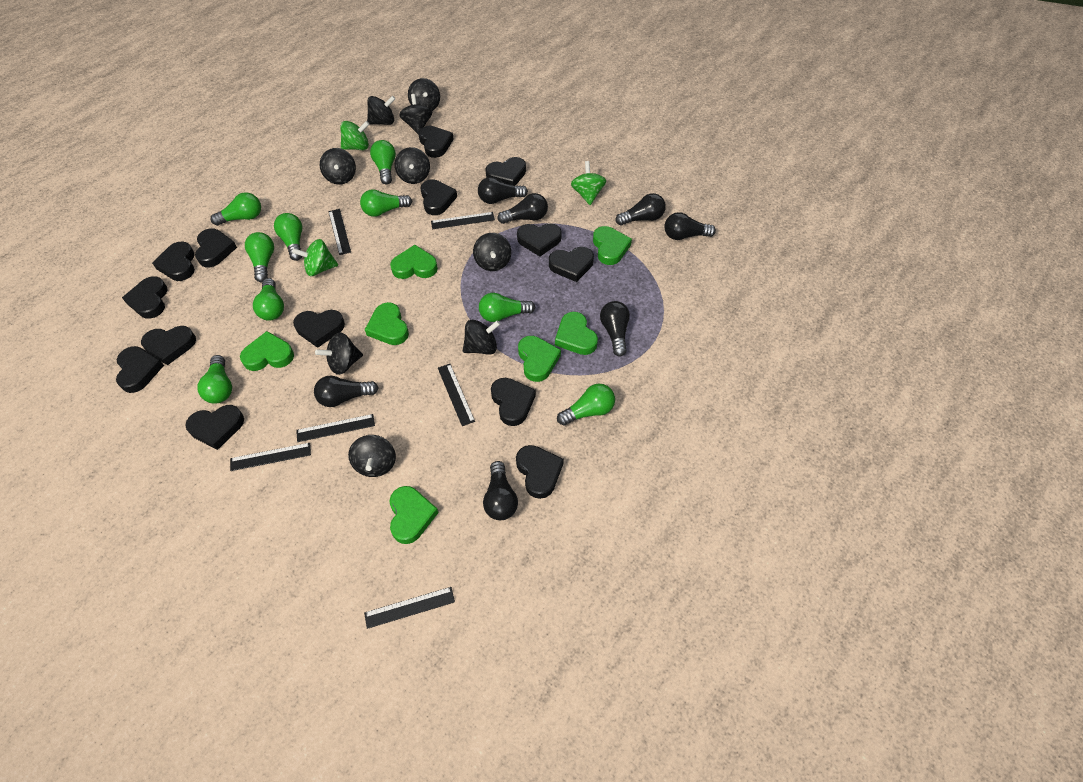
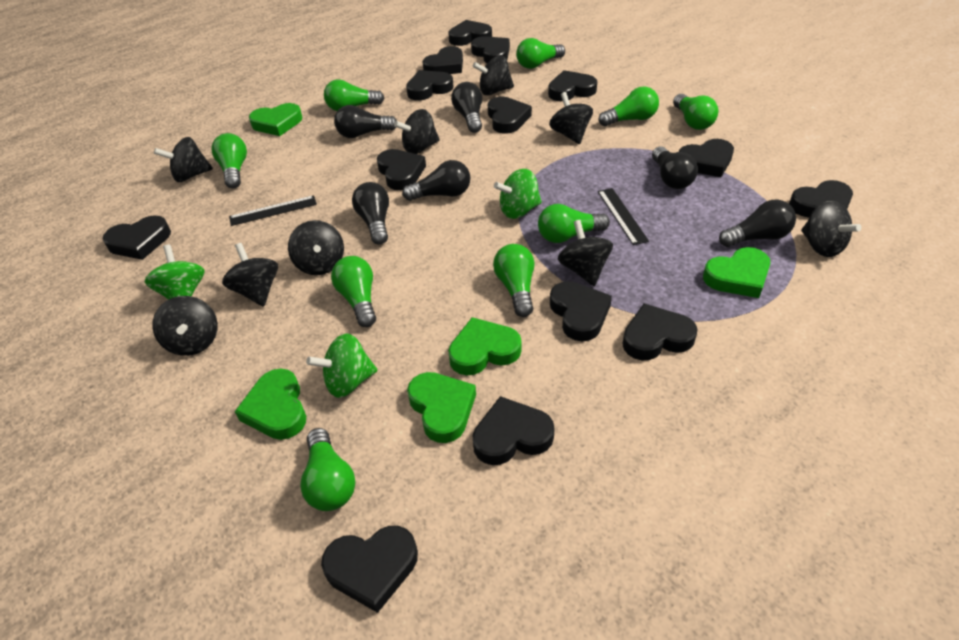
black light bulb: [314,376,379,407] [478,177,528,204] [483,461,518,520] [497,193,548,224] [600,301,630,356] [615,193,666,226] [665,212,716,240] = 7 -> [334,105,397,138] [352,182,389,244] [402,160,470,201] [451,82,482,133] [652,147,698,189] [719,200,796,247] = 6
black ruler: [230,443,311,471] [296,414,375,442] [328,209,351,255] [364,587,455,629] [431,212,495,229] [438,364,475,426] = 6 -> [229,195,317,226] [598,188,649,245] = 2
green heart: [240,331,294,371] [365,302,409,345] [389,486,439,544] [390,245,438,279] [518,336,561,382] [555,312,598,355] [593,226,632,265] = 7 -> [235,369,306,440] [249,103,302,136] [407,372,476,443] [448,317,522,375] [703,247,770,298] = 5

